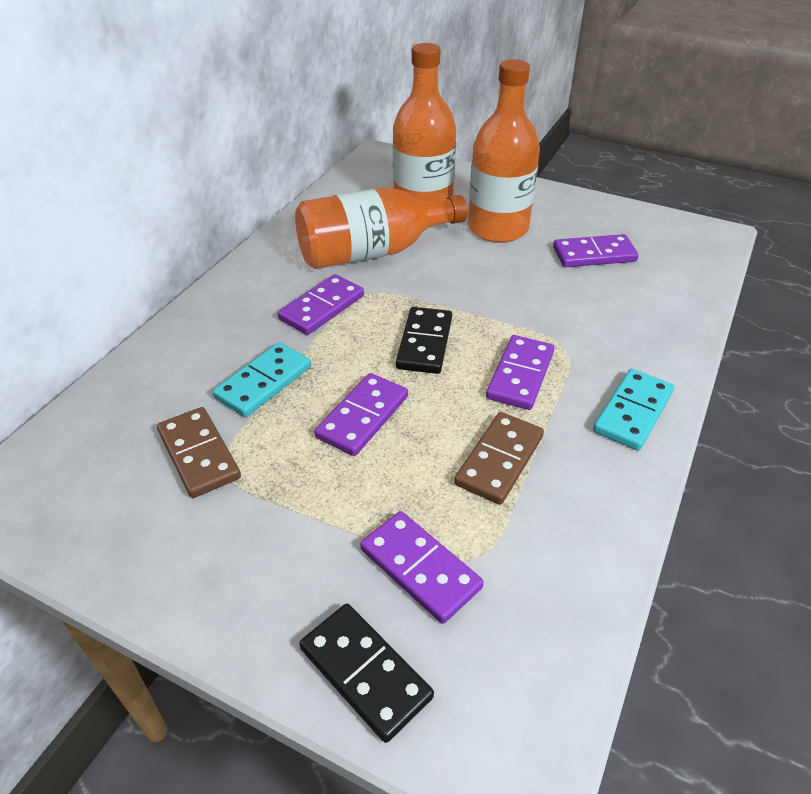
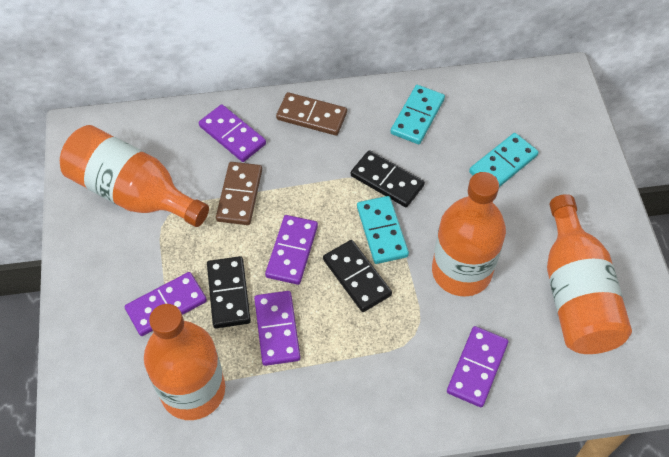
black domino: [299,604,434,743] [396,307,452,374] = 2 -> [207,256,251,328] [323,240,392,312] [351,150,425,207] = 3
orange bottle: [295,187,468,269] [393,43,456,201] [468,59,540,243] = 3 -> [60,125,209,227] [144,304,225,420] [432,172,506,296] [547,194,632,354] = 4
turquoise domino: [213,342,311,417] [593,369,674,450] = 2 -> [357,196,409,264] [391,85,445,144] [469,133,539,187] = 3

